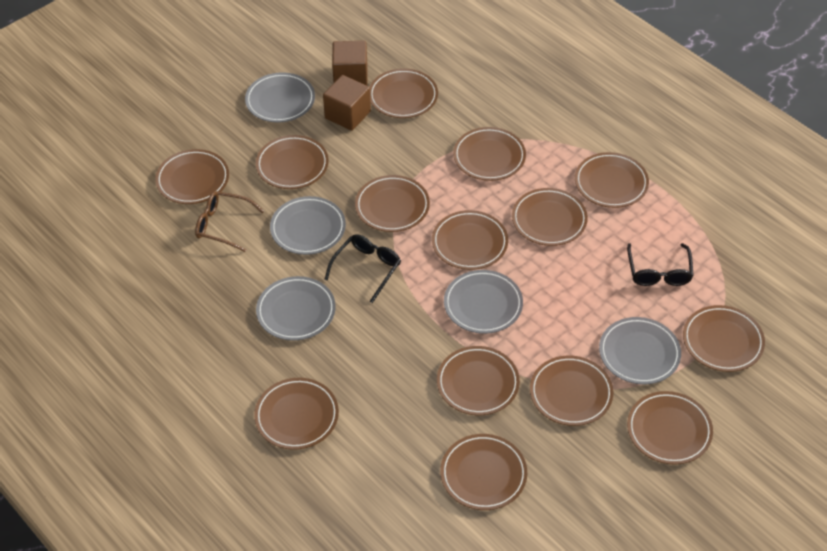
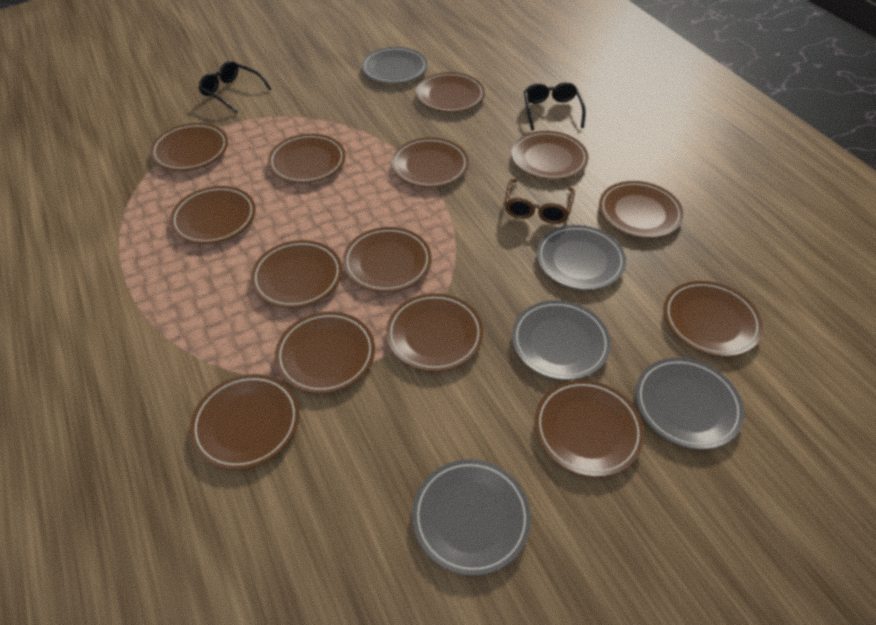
brown cube: [323,75,371,131] [332,41,367,86] = 2 -> none = 0

